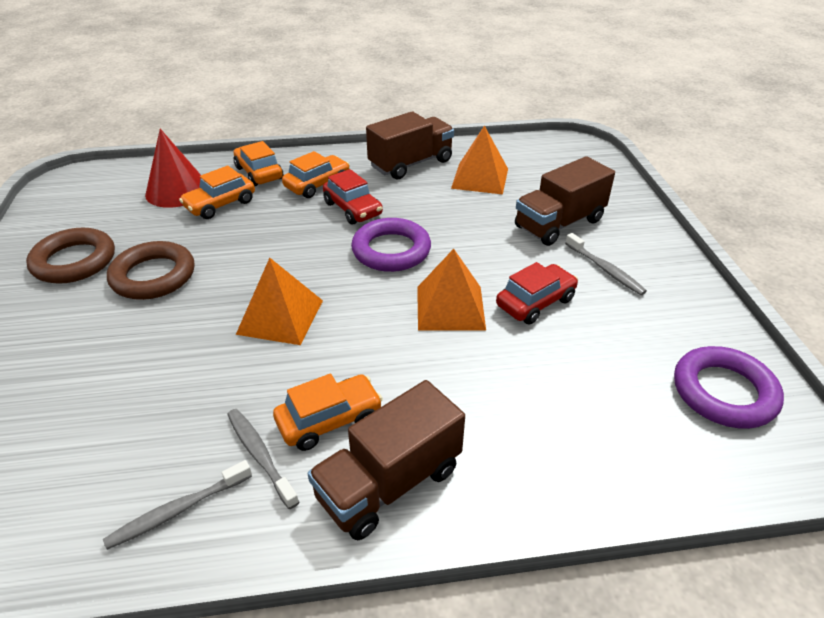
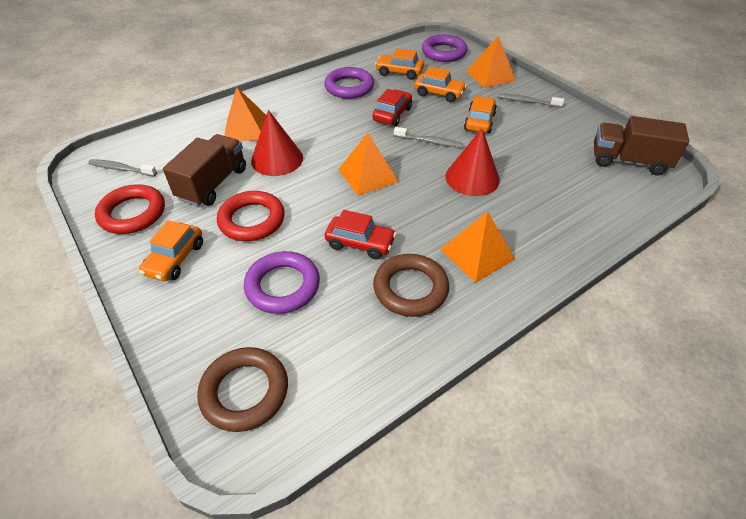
brown truck: [308,380,465,540] [366,112,454,179] [515,156,615,246] = 3 -> [163,134,246,206] [594,116,689,175] = 2
orange pyramid: [236,258,323,345] [417,249,486,331] [451,125,508,194] = 3 -> [224,87,266,141] [338,133,399,196] [440,211,515,283] [467,36,516,88] = 4
purple ring: [351,218,431,272] [674,346,784,429] = 2 -> [244,251,320,314] [324,67,374,99] [422,35,467,62] = 3
red cone: [145,129,201,208] = 1 -> [251,110,303,176] [445,129,500,196] = 2
red ring: none = 0 -> [95,184,165,234] [217,191,285,241] = 2

